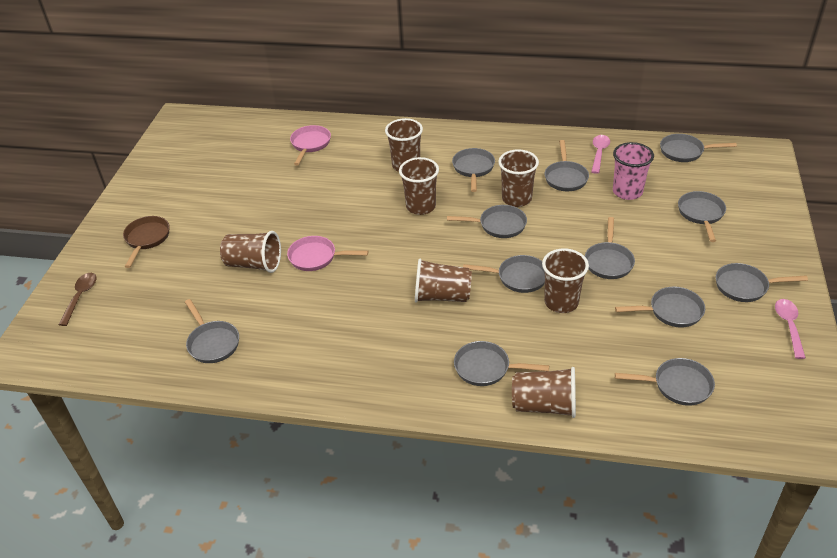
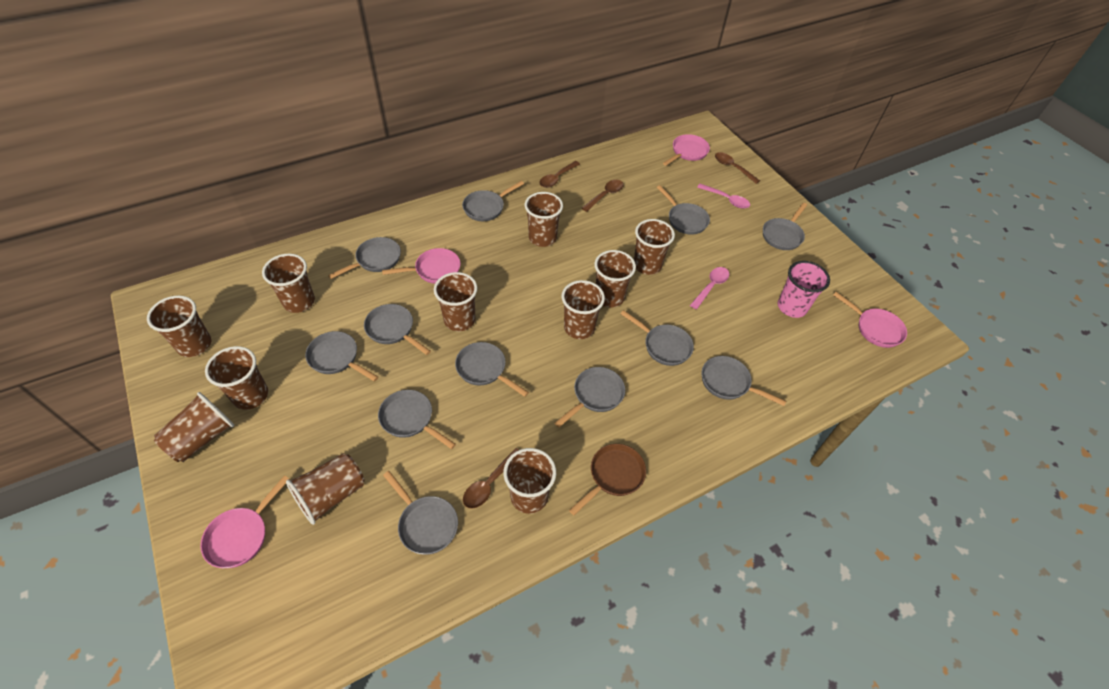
brown cup: [220,231,281,273] [385,118,423,172] [399,157,439,215] [415,259,472,303] [498,150,539,207] [512,367,576,418] [542,248,589,313] = 7 -> [147,296,211,357] [154,392,234,462] [205,346,268,410] [262,254,315,313] [286,453,365,525] [434,272,477,331] [503,448,556,514] [525,192,563,247] [561,280,605,339] [594,250,636,307] [634,219,675,275] = 11
brown spoon: [58,273,97,326] = 1 -> [463,448,519,509] [539,161,580,188] [582,180,624,212] [715,152,760,184] = 4
pink pan: [287,236,368,271] [290,125,331,165] = 2 -> [200,475,289,568] [382,248,461,284] [663,134,710,166] [833,292,907,348] = 4

